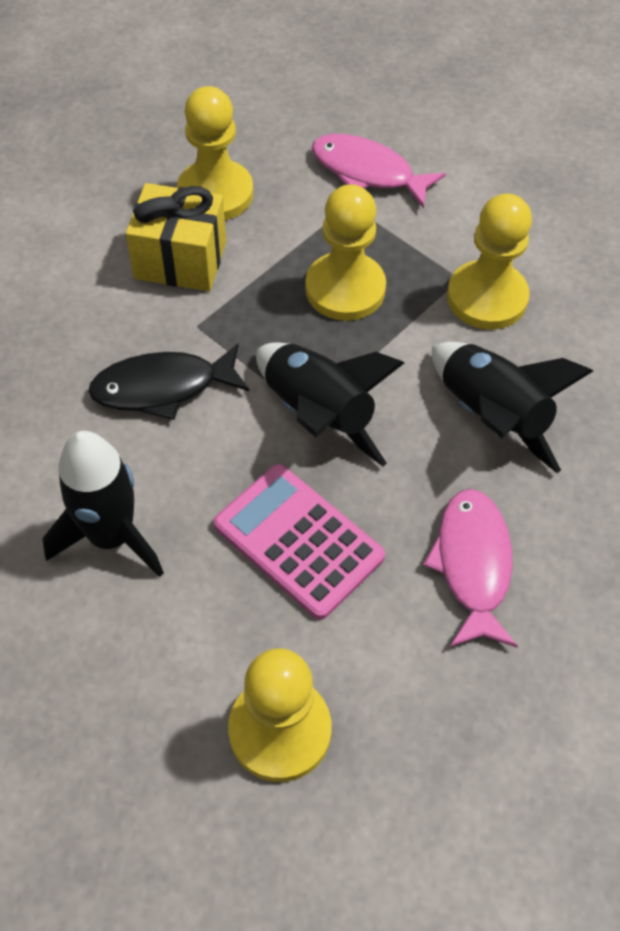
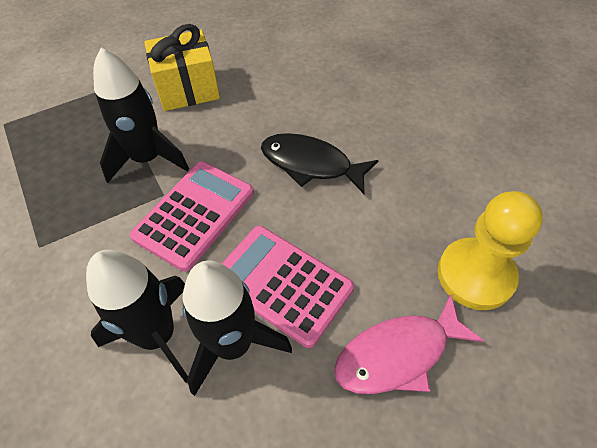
pink calculator: [214,464,385,620] = 1 -> [130,161,254,272] [222,226,354,348] = 2
pink fish: [312,134,446,209] [423,489,518,648] = 2 -> [334,294,484,394] = 1
yellow pawn: [177,86,253,220] [228,648,332,782] [305,184,386,321] [447,194,532,330] = 4 -> [438,191,543,310] = 1

